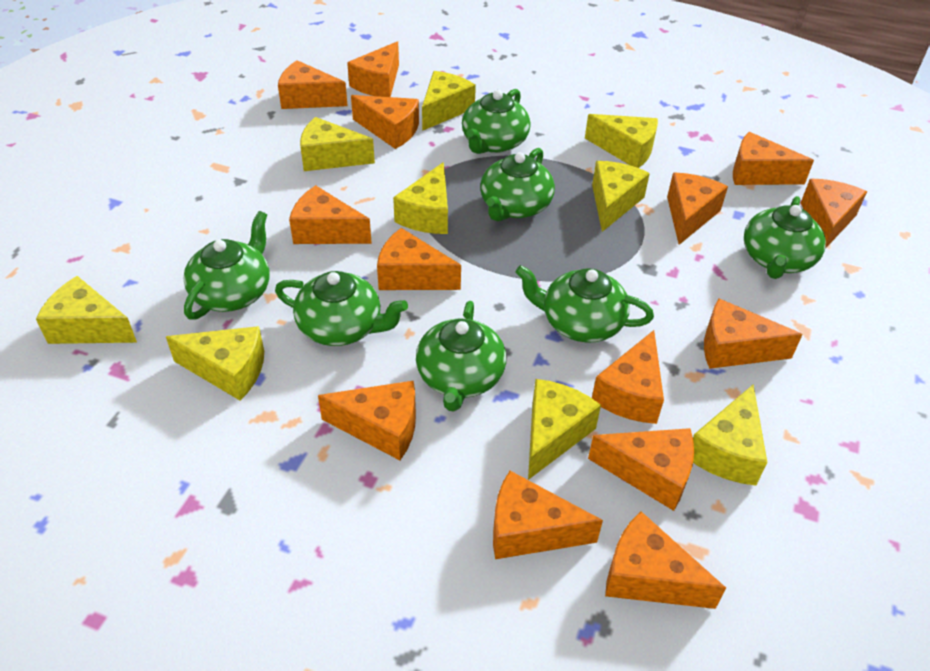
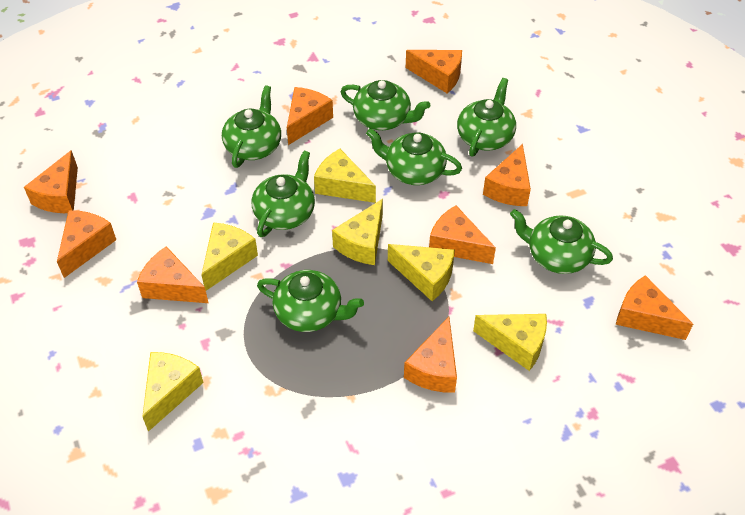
orange cheese: [278,60,348,109] [289,185,372,244] [318,381,416,460] [347,41,399,97] [351,95,419,149] [377,228,461,290] [493,471,603,559] [588,428,694,511] [592,330,664,424] [605,511,726,609] [667,173,728,245] [704,298,803,369] [733,132,814,185] [801,179,867,249] = 14 -> [24,150,78,213] [57,210,116,278] [137,246,209,303] [287,87,333,145] [404,317,457,393] [406,50,462,93] [429,205,496,264] [483,144,531,206] [616,275,693,340] = 9
yellow cheese: [36,276,137,344] [166,326,264,400] [300,117,375,171] [393,162,448,234] [422,71,476,131] [528,379,601,480] [585,114,658,168] [592,161,650,232] [693,385,767,486] = 9 -> [142,352,204,432] [201,222,258,291] [314,149,376,203] [332,199,383,265] [388,244,455,301] [473,314,547,371] = 6

